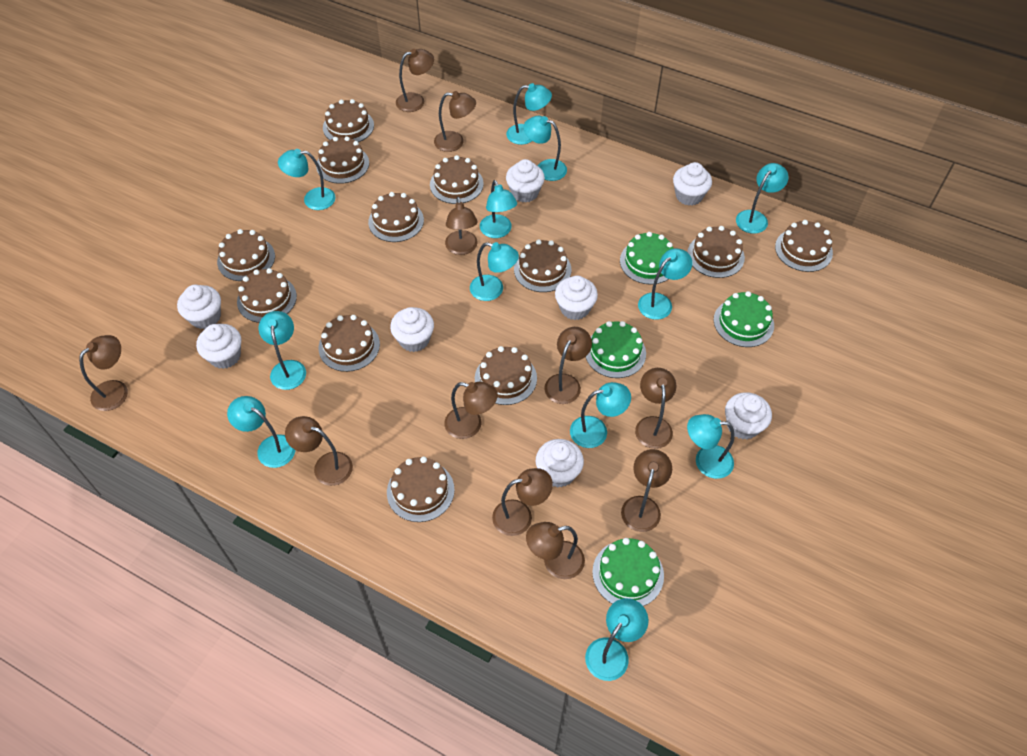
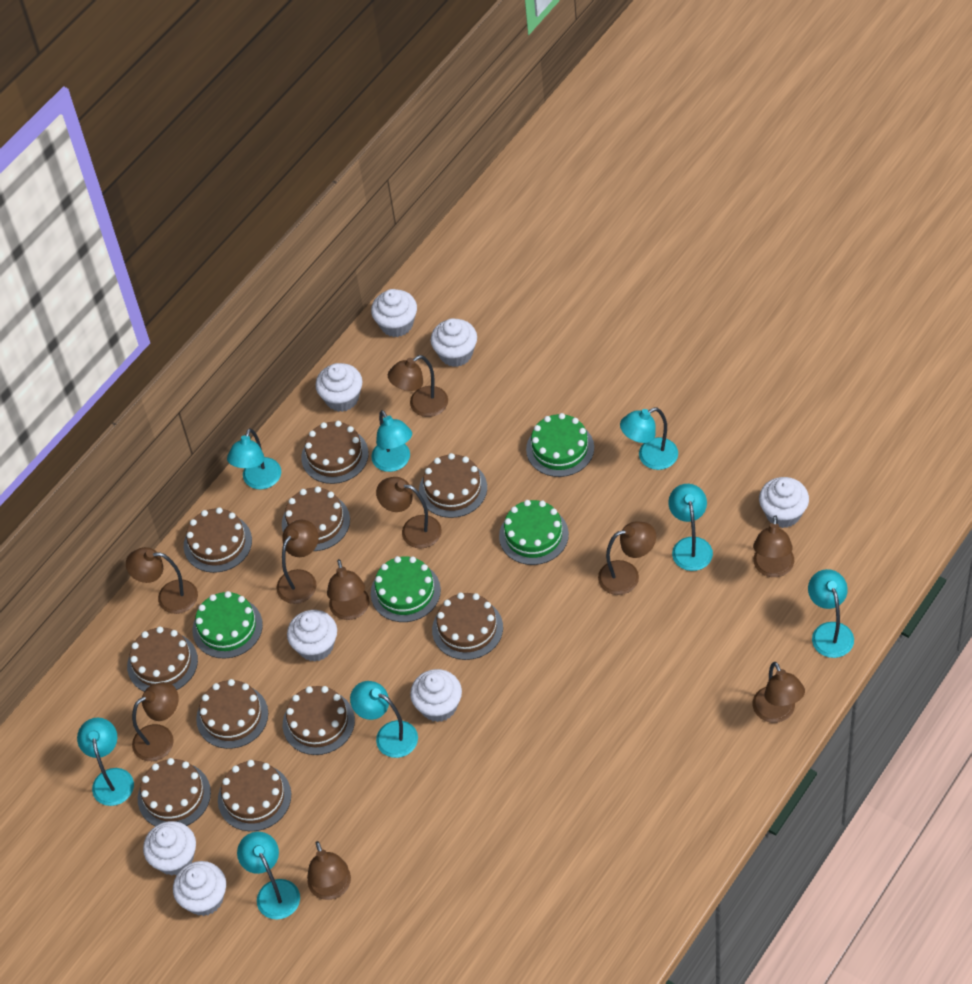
brown cake: [217,229,275,281] [237,268,297,323] [316,136,369,184] [319,315,380,372] [323,99,374,142] [368,192,424,242] [387,457,455,522] [430,155,484,204] [475,346,537,405] [514,239,571,292] [687,226,745,278] [775,220,833,272] = 12 -> [127,627,198,692] [138,758,211,826] [184,507,252,573] [196,679,268,749] [218,760,291,831] [282,486,350,551] [283,686,355,755] [301,421,369,484] [419,453,487,518] [432,592,503,660] = 10
brown lamp: [79,335,128,411] [285,416,353,486] [396,49,434,112] [434,91,476,152] [444,382,498,439] [445,197,478,255] [492,468,553,536] [526,522,585,579] [544,327,592,404] [621,449,672,532] [635,368,676,449] = 11 -> [126,547,198,614] [132,682,179,761] [277,520,319,604] [307,841,351,900] [327,559,369,620] [376,477,442,548] [388,355,448,417] [598,521,656,595] [752,662,805,723] [753,515,794,577] = 10
turquoise lamp: [227,396,296,468] [259,311,306,390] [278,149,335,210] [470,242,519,301] [480,180,517,238] [506,83,552,145] [524,116,567,181] [570,382,631,448] [585,598,648,681] [638,248,692,320] [687,414,735,479] [736,163,789,234] = 12 -> [77,718,134,806] [227,428,281,490] [237,832,300,919] [350,681,418,758] [371,410,412,472] [620,408,678,470] [668,484,713,571] [808,569,854,658] = 8

